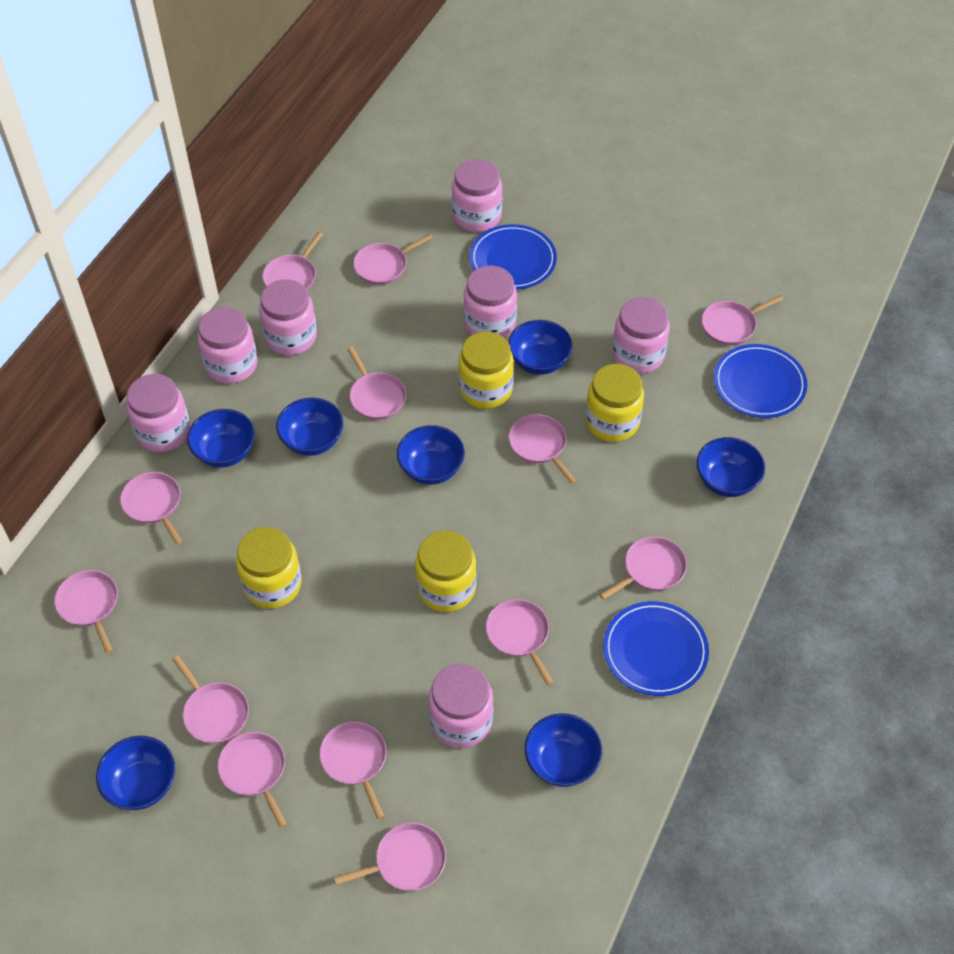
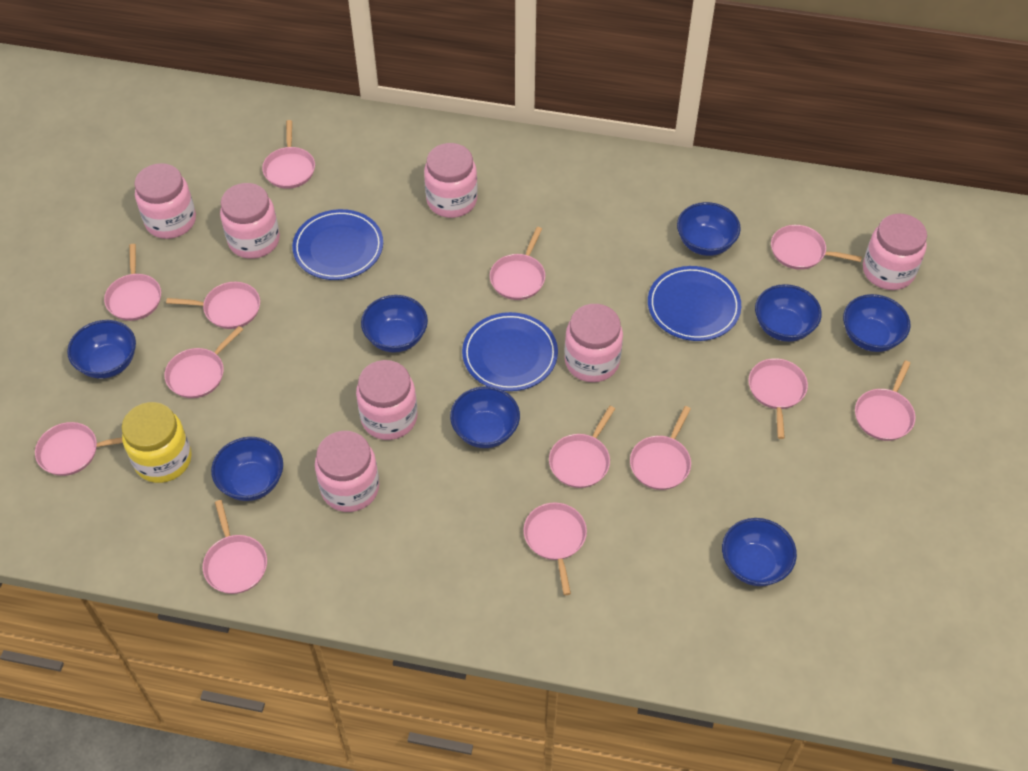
blue bowl: [96,736,175,810] [187,409,255,467] [276,398,343,456] [397,425,465,485] [508,320,573,375] [525,713,602,787] [697,437,765,497] = 7 -> [67,320,136,379] [211,437,283,501] [361,295,428,353] [450,386,520,448] [677,202,741,256] [722,518,797,586] [755,284,822,342] [843,294,911,352] = 8
yellow jar: [236,527,302,609] [415,530,476,612] [458,331,514,409] [585,364,644,442] = 4 -> [122,402,192,483] = 1

